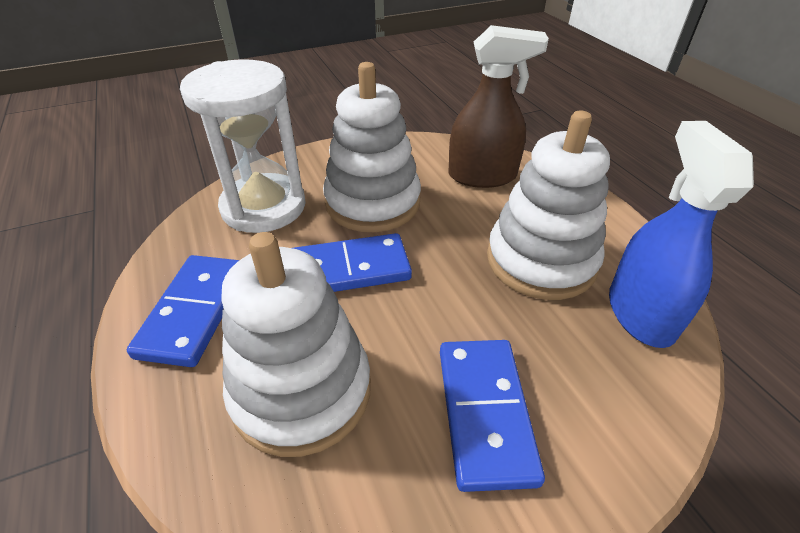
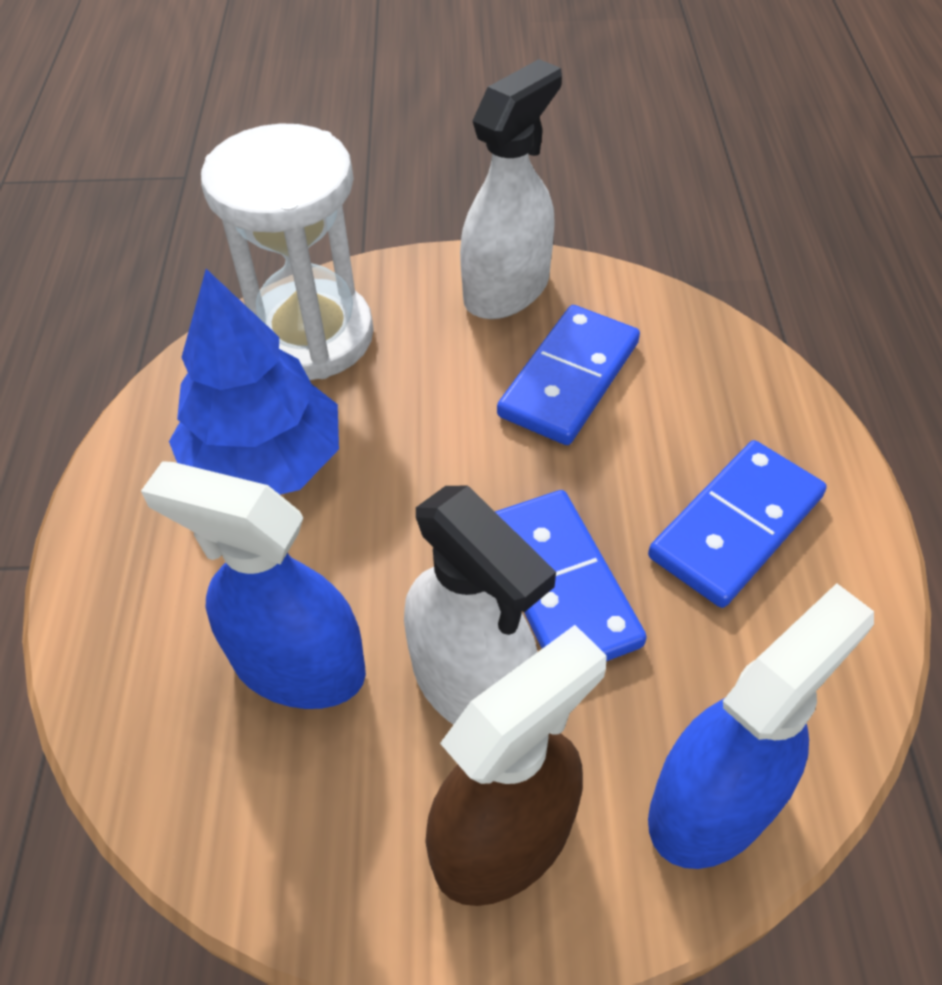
blue spray bottle: [609,121,754,348] = 1 -> [141,461,366,709] [648,583,874,869] = 2
blue tree: none = 0 -> [169,269,339,495] = 1
white spray bottle: none = 0 -> [404,486,556,725] [460,59,562,319] = 2
white stacking toy: [221,232,371,457] [323,62,421,232] [487,110,610,300] = 3 -> none = 0

